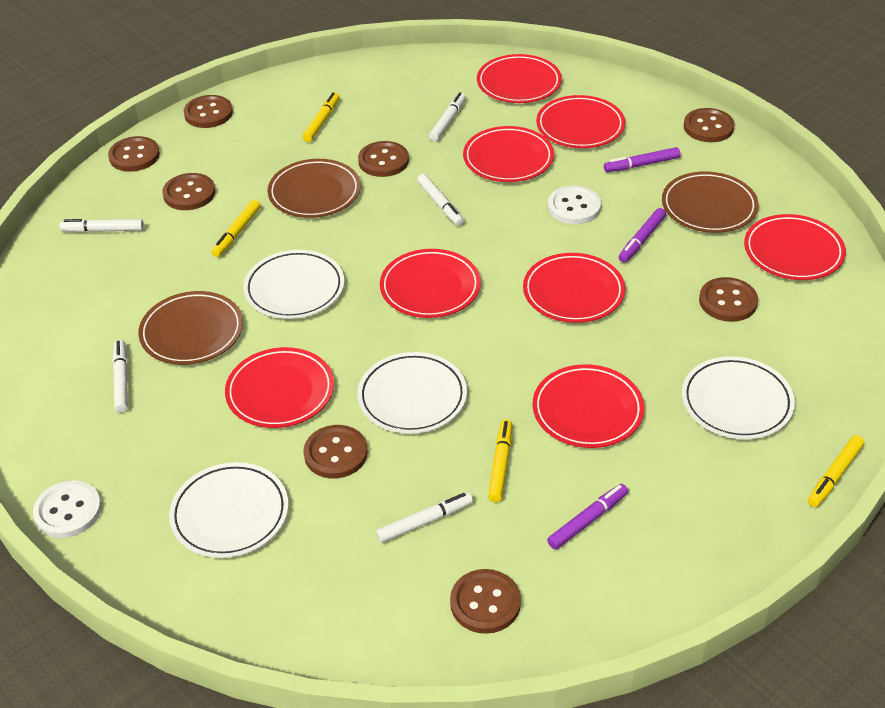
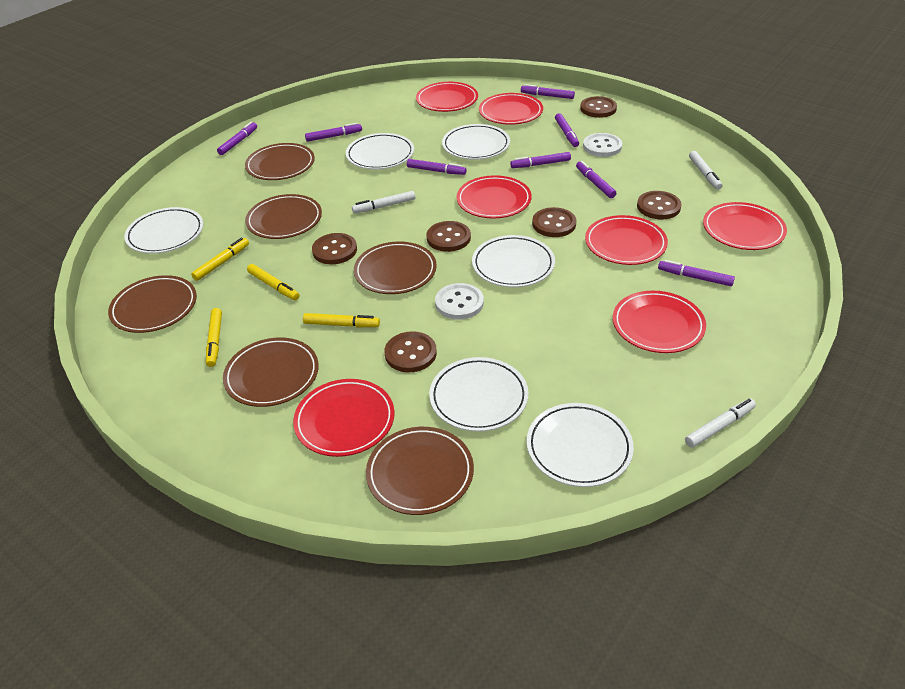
brown button: [108,136,160,172] [162,173,215,210] [184,95,233,128] [303,425,368,479] [358,141,409,177] [450,569,521,634] [684,108,735,142] [699,277,758,322] = 8 -> [312,233,357,264] [384,331,437,372] [426,221,471,252] [532,207,576,237] [580,96,617,118] [637,191,681,219] = 6
brown plate: [138,291,243,365] [268,159,361,218] [662,171,758,233] = 3 -> [108,275,197,333] [223,338,319,407] [245,143,315,180] [245,194,322,239] [354,242,437,294] [366,427,474,515] = 6
purple marker: [547,484,628,550] [604,147,680,172] [619,208,666,263] = 3 -> [217,122,257,155] [305,123,362,142] [407,159,466,175] [510,152,571,168] [521,84,575,99] [555,113,579,147] [576,161,617,198] [658,260,735,286] = 8
red plate: [225,347,334,428] [380,249,481,318] [463,126,554,182] [477,54,562,103] [523,253,625,323] [533,364,644,448] [536,95,625,148] [744,214,846,280] = 8 -> [293,379,395,457] [416,82,478,112] [457,175,532,218] [479,93,543,125] [585,215,668,265] [613,291,706,353] [703,202,787,250] = 7
white marker: [59,219,144,232] [113,340,128,412] [376,492,473,543] [417,174,464,226] [429,92,466,141] = 5 -> [352,191,415,213] [685,398,756,448] [689,151,722,190] = 3
white plate: [169,462,288,558] [243,250,344,319] [357,352,467,434] [682,356,795,439] = 4 -> [124,207,204,254] [346,133,414,169] [429,357,528,432] [442,124,510,160] [472,235,555,287] [527,403,634,487] = 6

